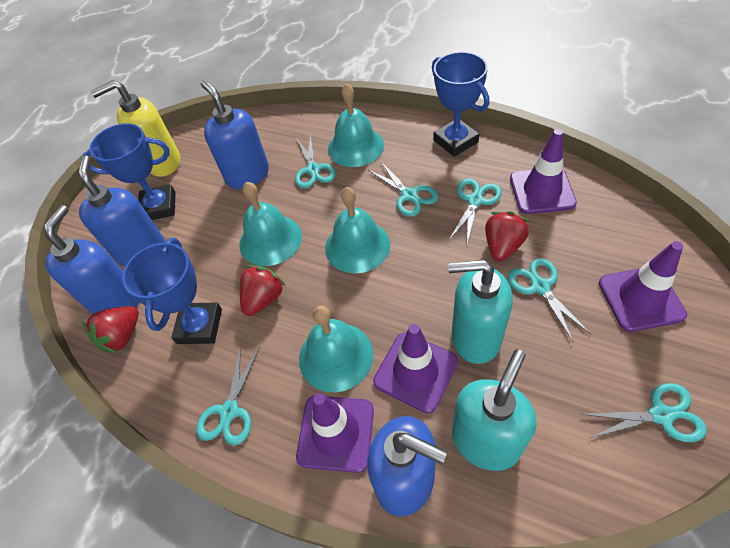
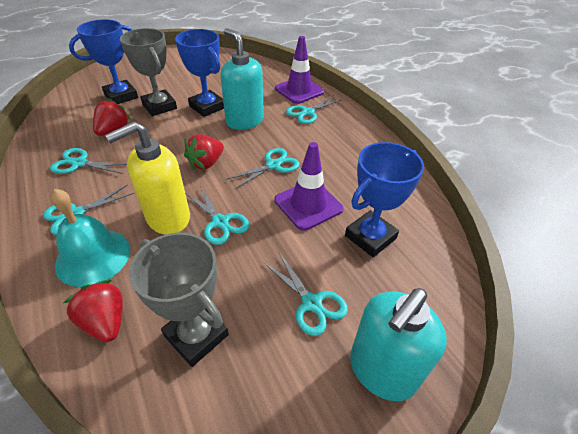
blue soap dispenser: [44,205,139,314] [79,156,165,266] [201,80,269,189] [367,416,447,517] = 4 -> none = 0
grey trophy: none = 0 -> [120,28,177,116] [129,233,229,367] = 2
purple traffic cone: [296,393,374,473] [373,324,458,413] [510,129,577,214] [599,241,687,332] = 4 -> [275,36,324,104] [275,142,344,231] = 2
turquoise bell: [239,182,302,266] [299,306,373,392] [325,187,390,273] [328,83,384,167] = 4 -> [51,189,130,287] = 1

